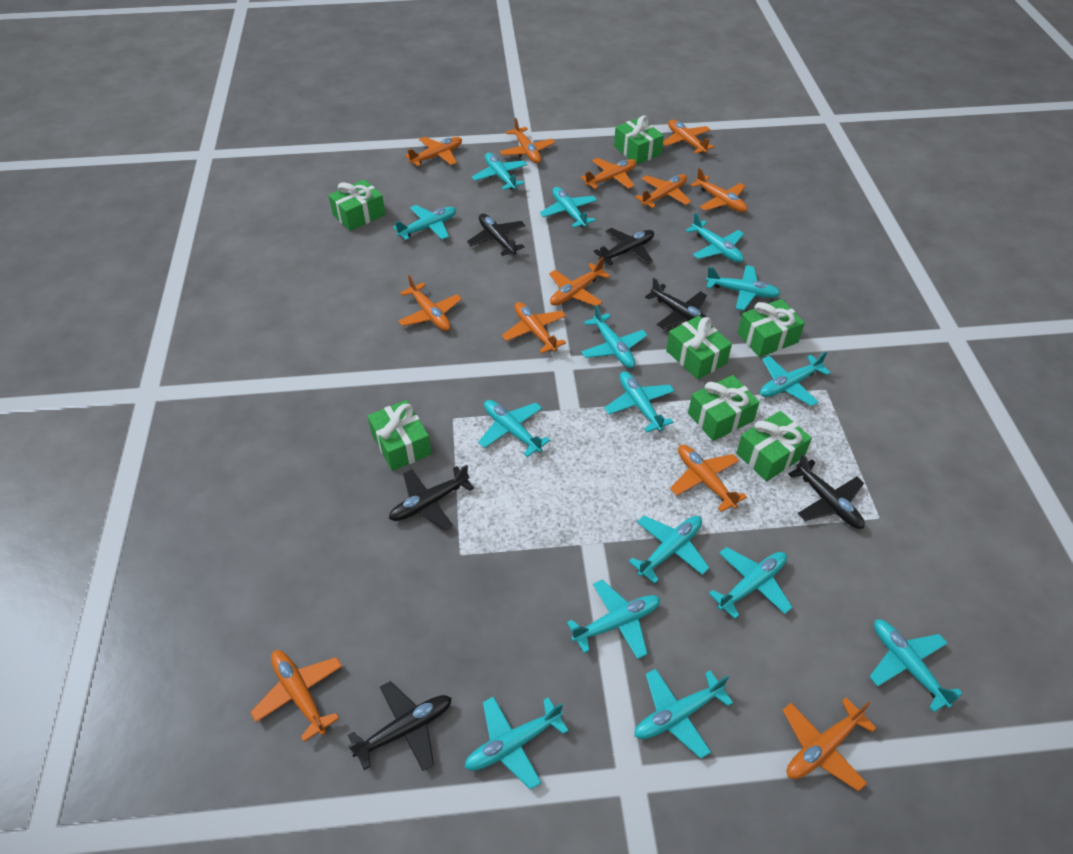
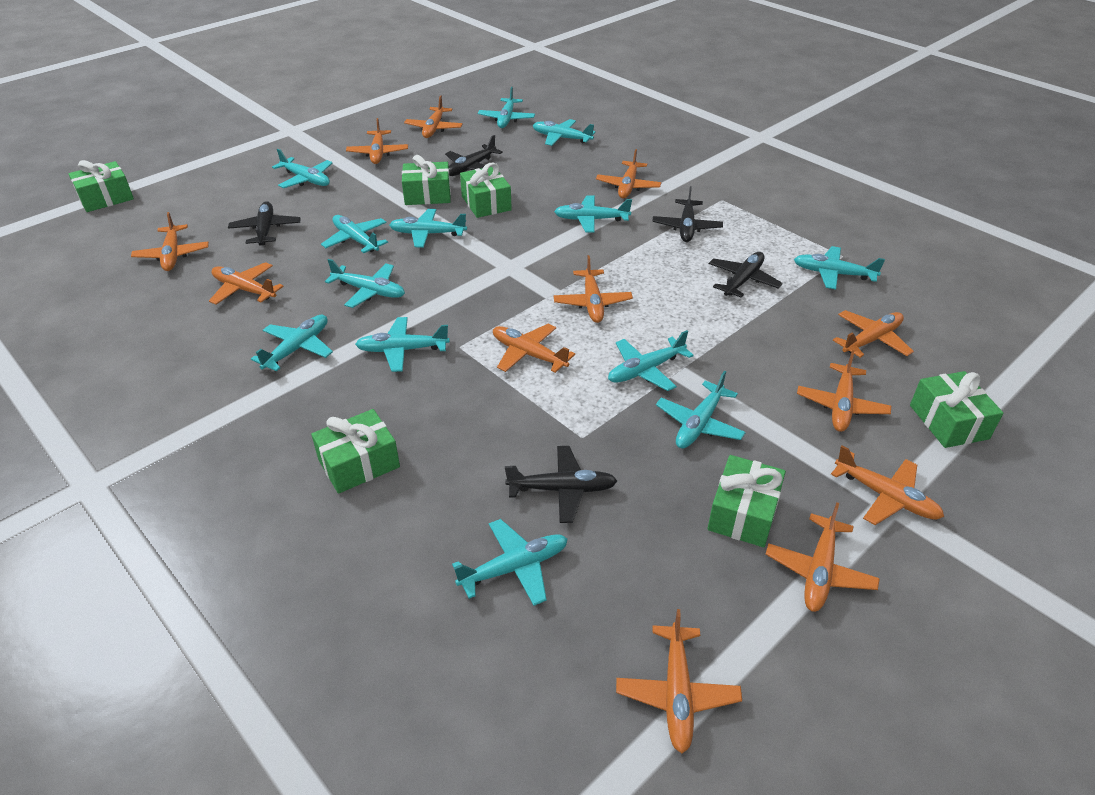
black plane: [348,681,452,771] [389,465,474,530] [467,214,525,256] [594,228,654,265] [645,278,707,329] [788,454,865,529] = 6 -> [228,201,301,246] [445,135,503,176] [505,446,617,523] [652,186,723,242] [709,252,783,298] = 5
green gift: [329,179,386,231] [367,400,432,471] [614,115,664,165] [666,316,732,380] [688,375,760,441] [736,411,812,481] [737,299,805,357] = 7 -> [69,160,134,212] [311,409,400,494] [402,155,451,205] [460,163,512,218] [707,455,786,547] [910,371,1003,448] = 6
turquoise plane: [393,205,456,240] [464,696,569,790] [472,153,527,190] [478,400,551,457] [540,187,597,228] [567,580,660,659] [581,305,647,368] [604,371,675,433] [628,516,709,583] [634,668,733,759] [686,213,744,262] [706,265,781,311] [709,547,792,619] [760,351,831,406] [869,619,963,712] = 15 -> [251,315,333,371] [272,149,333,188] [321,215,388,253] [325,259,405,308] [355,317,450,372] [389,209,467,248] [452,519,568,606] [478,87,535,128] [533,119,596,146] [554,195,632,233] [608,330,694,391] [656,371,746,448] [794,246,885,289] = 13

